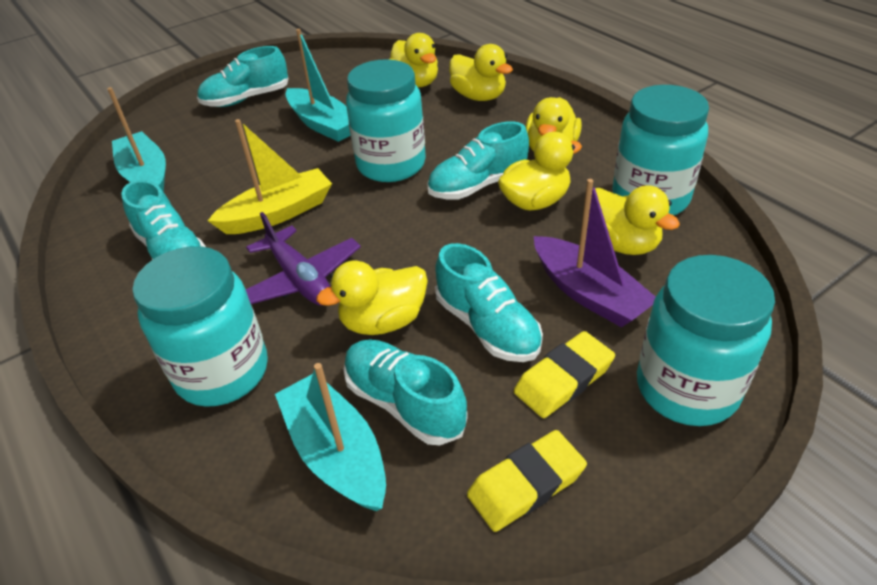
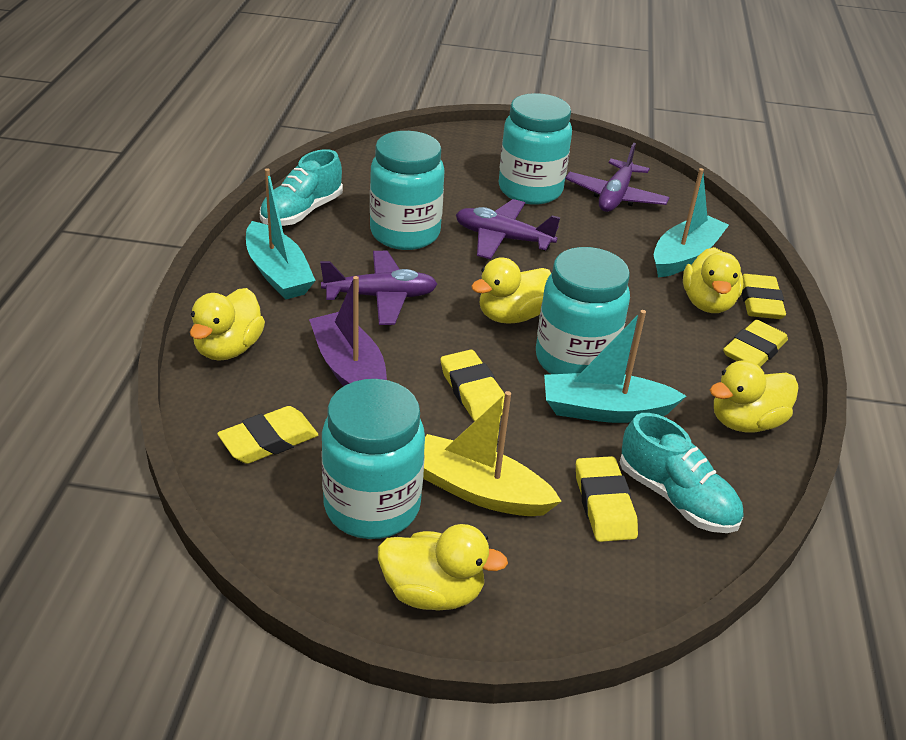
purple plane: [246,212,361,306] = 1 -> [320,251,437,325] [456,199,560,259] [565,143,670,212] = 3
turquoise shoe: [121,180,206,260] [197,46,289,107] [343,339,468,445] [427,121,529,200] [435,243,543,362] = 5 -> [260,149,343,226] [620,413,743,533] = 2
yellow duck: [316,261,428,335] [388,33,438,88] [449,44,513,101] [498,132,582,210] [525,97,582,151] [587,185,680,255] = 6 -> [190,288,265,361] [378,524,508,611] [471,257,551,324] [683,247,743,313] [710,360,799,432] = 5
yellow eraser: [467,430,587,532] [514,331,615,418] = 2 -> [217,406,318,464] [441,349,505,421] [576,456,638,542] [723,320,788,367] [742,274,786,319] = 5

